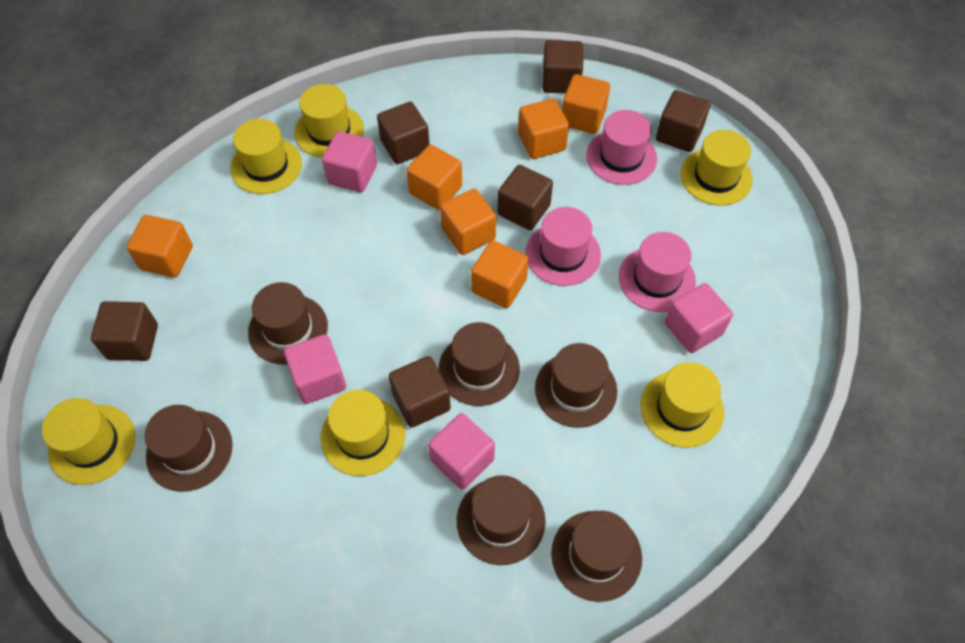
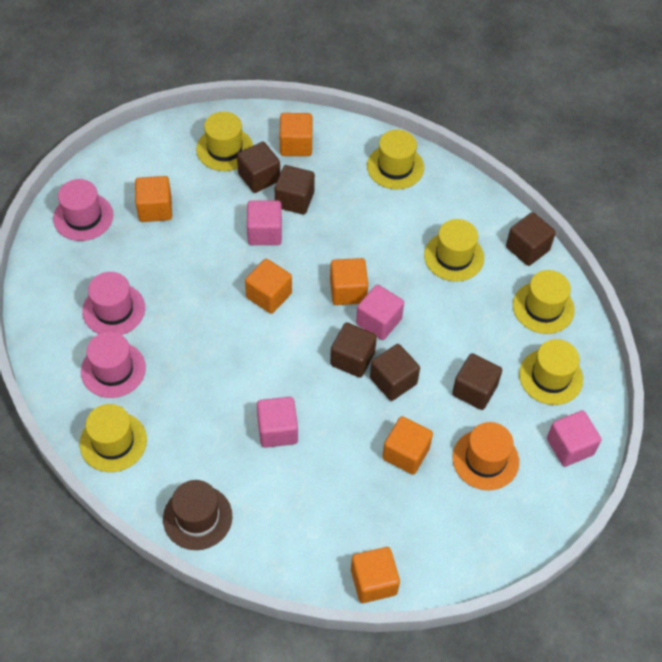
brown hat: [145,405,233,492] [248,282,328,365] [439,322,520,406] [457,475,546,565] [535,343,617,428] [551,511,642,602] = 6 -> [163,480,232,550] = 1
orange hat: none = 0 -> [452,422,519,490] = 1

